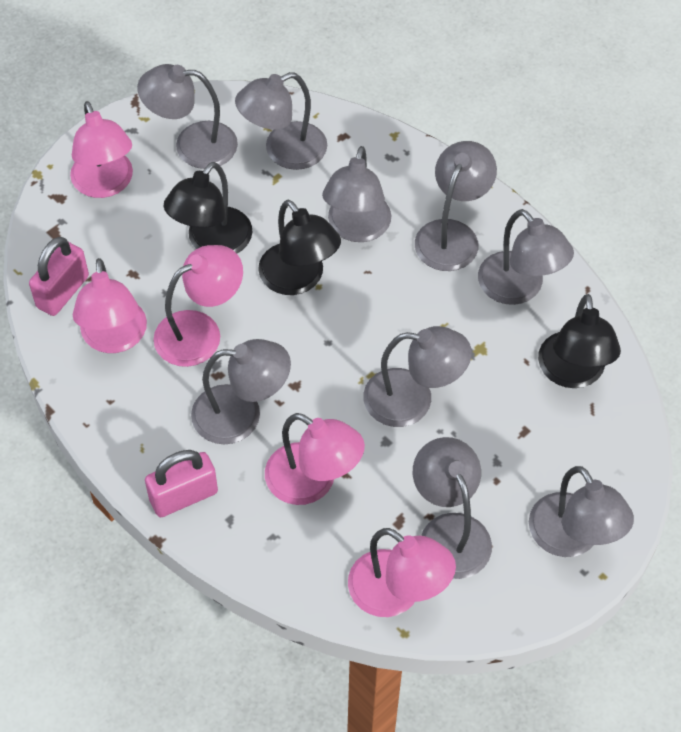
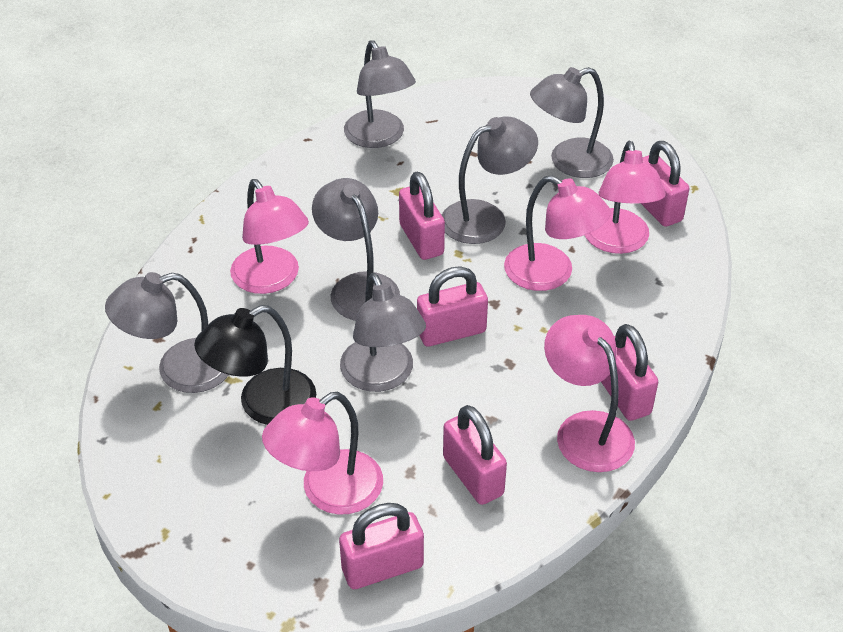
black lamp: [164,162,252,253] [258,200,341,295] [538,294,621,388] = 3 -> [194,305,316,425] = 1
grey lamp: [137,64,238,169] [191,339,291,445] [235,72,327,170] [322,146,391,242] [363,326,472,427] [413,437,492,579] [415,141,497,271] [478,209,574,305] [529,466,634,557] = 9 -> [105,272,229,393] [312,178,400,321] [340,273,426,392] [344,40,416,148] [442,116,538,244] [530,67,614,178] = 6
pink padlock: [29,237,89,316] [145,450,218,517] = 2 -> [339,503,424,589] [399,172,445,260] [417,266,488,347] [443,405,507,505] [601,324,658,421] [641,141,689,227] = 6

